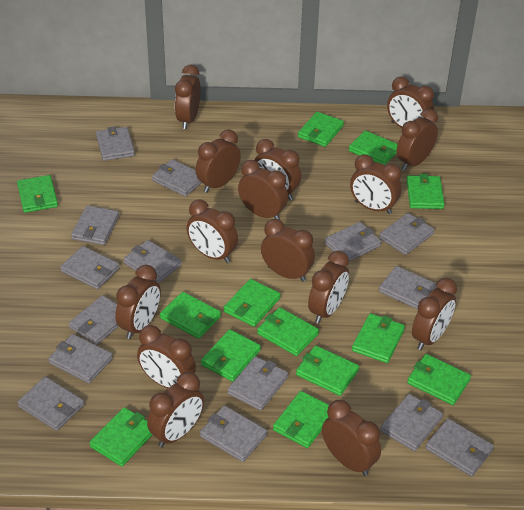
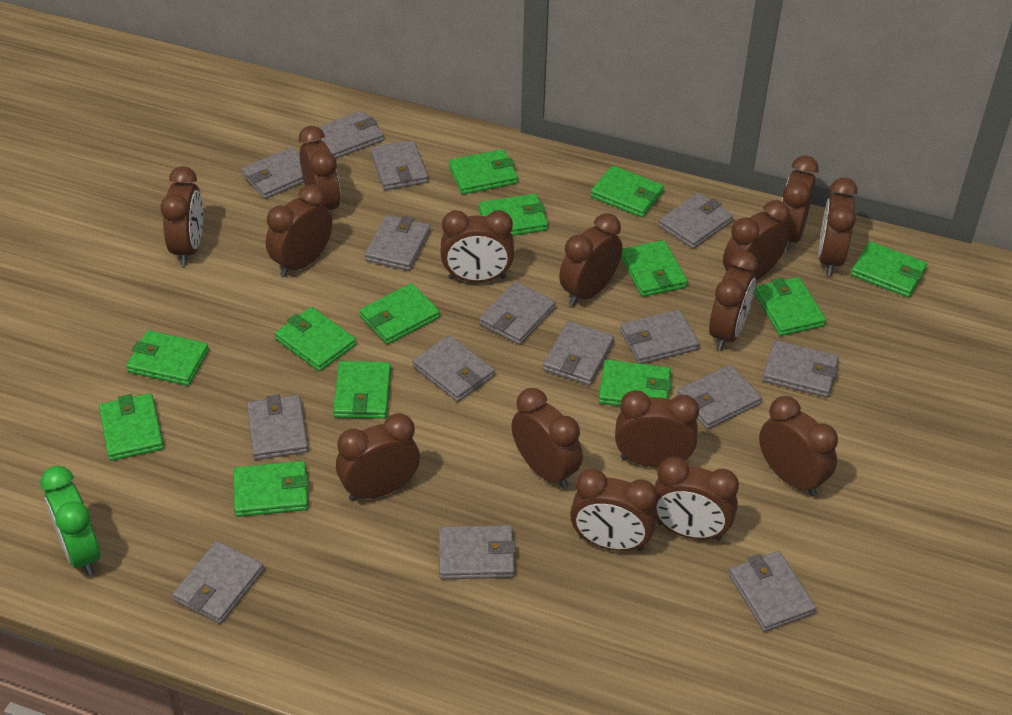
green clock: none = 0 -> [40,466,101,576] = 1

